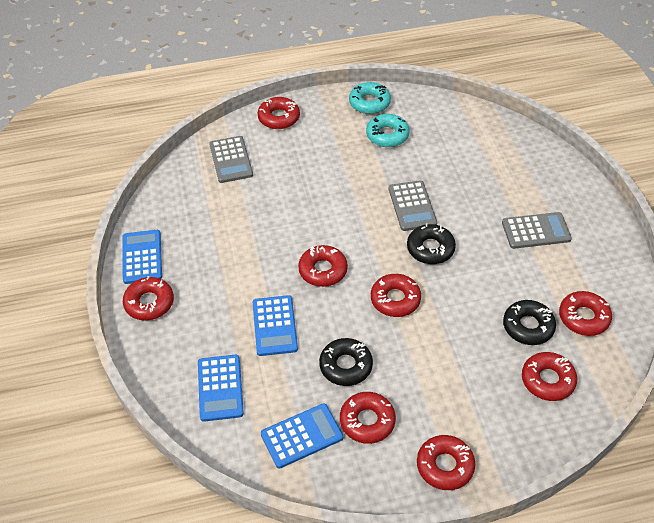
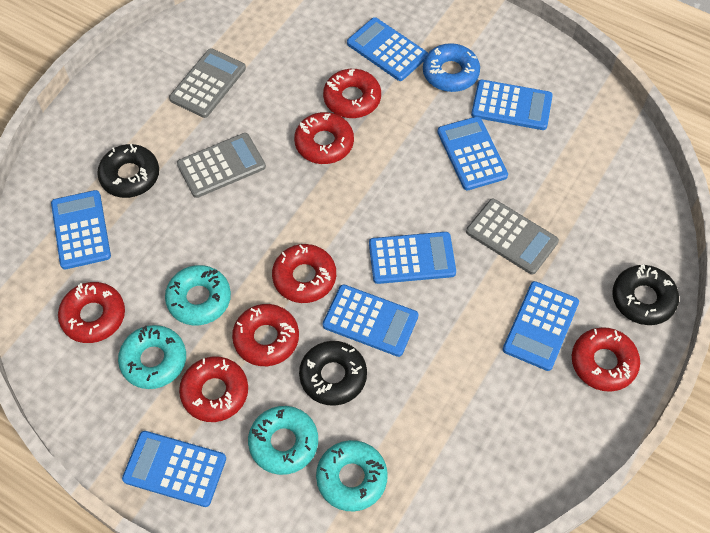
blue calculator: [123,230,162,284] [198,355,244,422] [253,295,298,356] [261,403,343,468] = 4 -> [51,190,111,270] [122,431,226,507] [323,284,419,357] [347,17,428,81] [369,232,456,284] [437,116,508,190] [471,80,553,130] [503,281,579,371] = 8
blue donut: none = 0 -> [423,43,480,92] = 1
red donut: [123,276,174,320] [258,97,300,129] [298,245,348,287] [340,392,396,444] [371,274,421,317] [417,435,475,490] [522,352,577,401] [559,291,612,336] = 8 -> [58,282,125,343] [179,357,248,422] [232,304,299,366] [272,244,336,303] [294,112,354,164] [323,69,381,118] [572,327,640,392] = 7
turquoise donut: [349,82,391,114] [366,114,409,147] = 2 -> [118,325,186,389] [165,265,231,325] [248,406,318,475] [316,440,388,512] = 4

